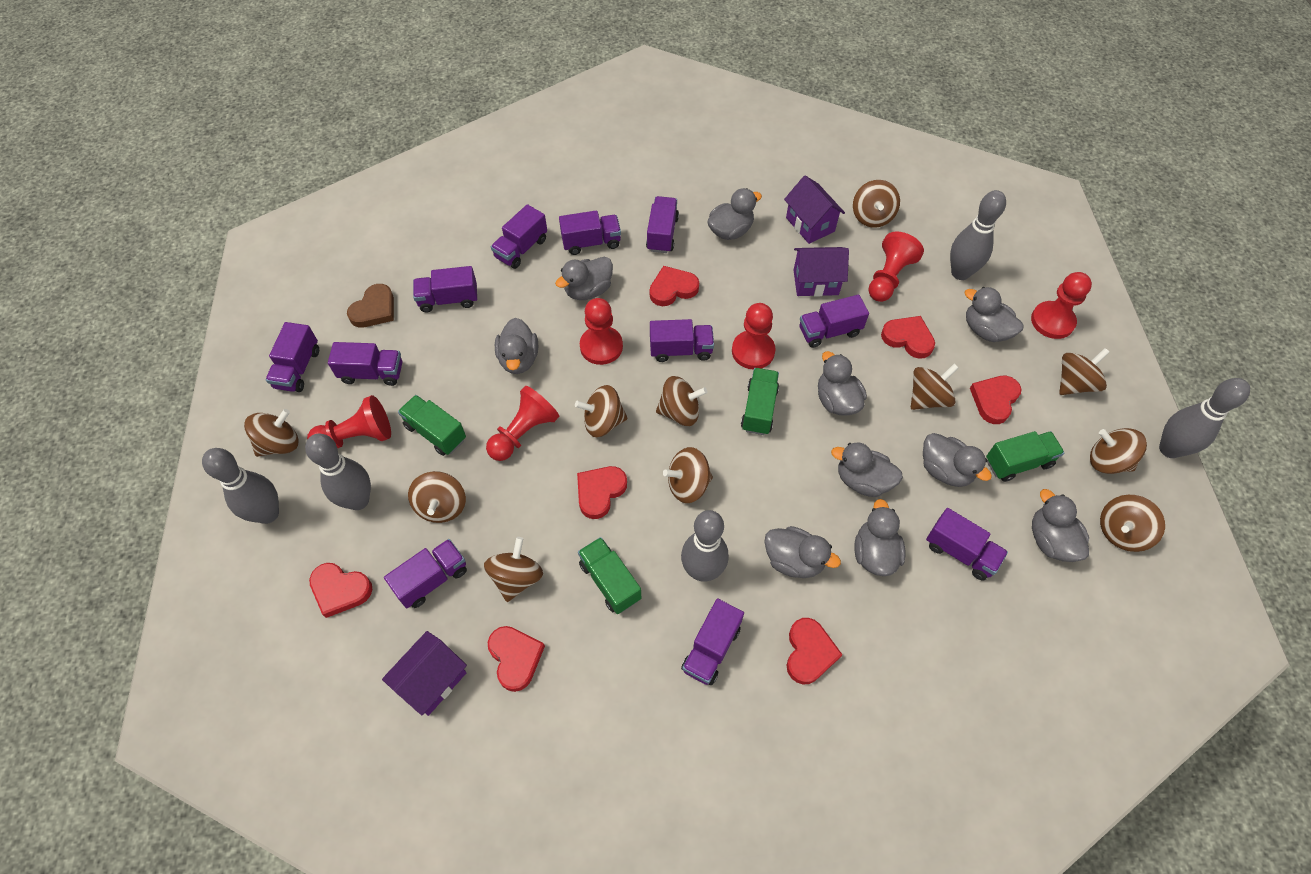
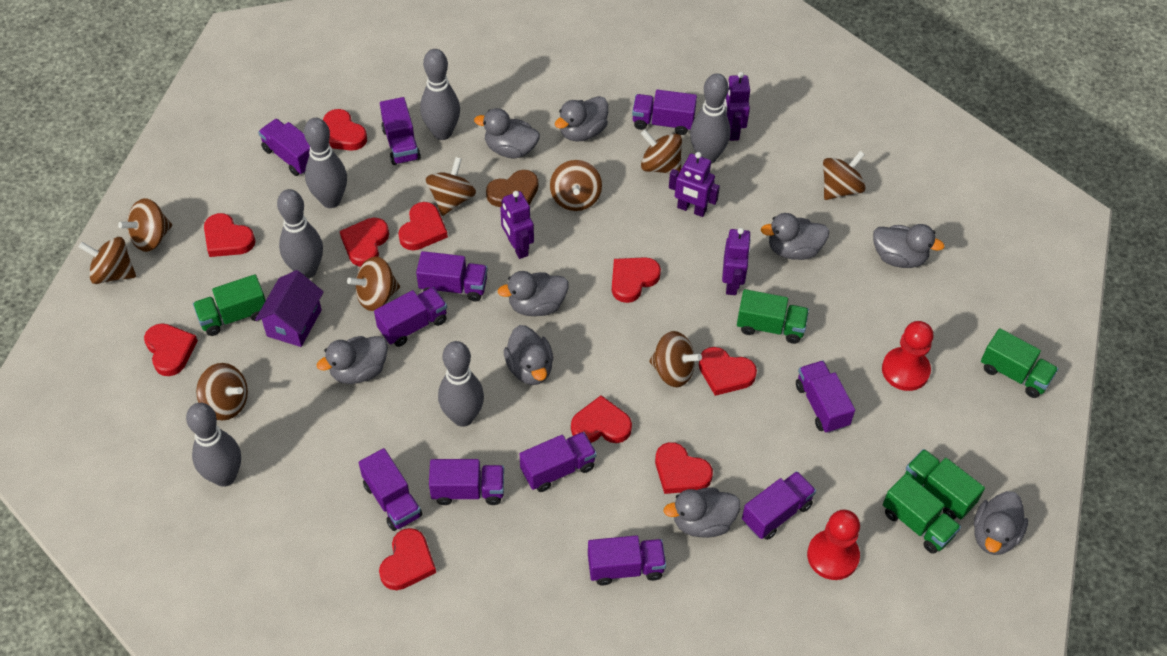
brown spinning top: [244,409,298,457] [408,471,466,523] [484,537,543,602] [575,385,628,437] [656,376,707,426] [663,447,713,503] [853,180,900,228] [911,363,959,410] [1059,348,1110,395] [1090,428,1147,474] [1100,495,1165,552] = 11 -> [79,237,136,284] [118,198,172,252] [196,363,248,420] [347,257,400,311] [426,157,476,216] [550,160,602,211] [641,130,682,174] [649,331,702,387] [823,151,866,200] = 9
green truck: [398,395,466,456] [578,537,641,614] [741,368,779,435] [986,431,1064,482] = 4 -> [193,274,266,336] [737,289,809,344] [883,474,961,554] [905,449,985,520] [981,328,1058,398] = 5
grey bowling pin: [202,448,279,524] [305,434,371,510] [681,510,729,582] [950,190,1006,280] [1159,378,1250,458] = 5 -> [186,403,241,487] [277,189,323,278] [304,118,347,208] [420,49,460,140] [438,341,484,427] [690,73,731,164] = 6
grey duck: [495,318,538,374] [555,257,613,300] [707,188,762,240] [764,526,841,578] [818,351,867,415] [831,442,903,497] [854,499,906,576] [923,433,992,487] [965,287,1024,342] [1032,489,1089,562] = 10 -> [317,336,388,384] [474,108,540,158] [498,271,568,316] [504,325,553,385] [555,96,608,142] [664,488,741,538] [761,213,829,260] [873,224,945,268] [974,491,1028,555] = 9
purple house: [382,631,467,716] [784,175,845,244] [794,247,849,296] = 3 -> [255,270,324,347] = 1
purple robot: none = 0 -> [500,191,534,259] [669,152,720,217] [722,228,751,295] [724,72,750,141] = 4
red heart: [309,563,372,618] [488,626,545,692] [577,466,627,519] [650,266,699,306] [787,618,843,684] [881,316,935,359] [970,376,1022,424] = 7 -> [144,323,198,376] [204,213,255,257] [323,109,367,151] [340,218,389,267] [379,528,436,590] [398,202,448,250] [571,395,632,443] [612,257,661,303] [655,442,713,494] [699,347,757,396] = 10
red pawn: [307,395,391,448] [486,386,559,461] [580,298,623,365] [732,303,776,370] [868,232,924,302] [1031,272,1092,339] = 6 -> [807,510,860,580] [882,321,934,391] = 2

